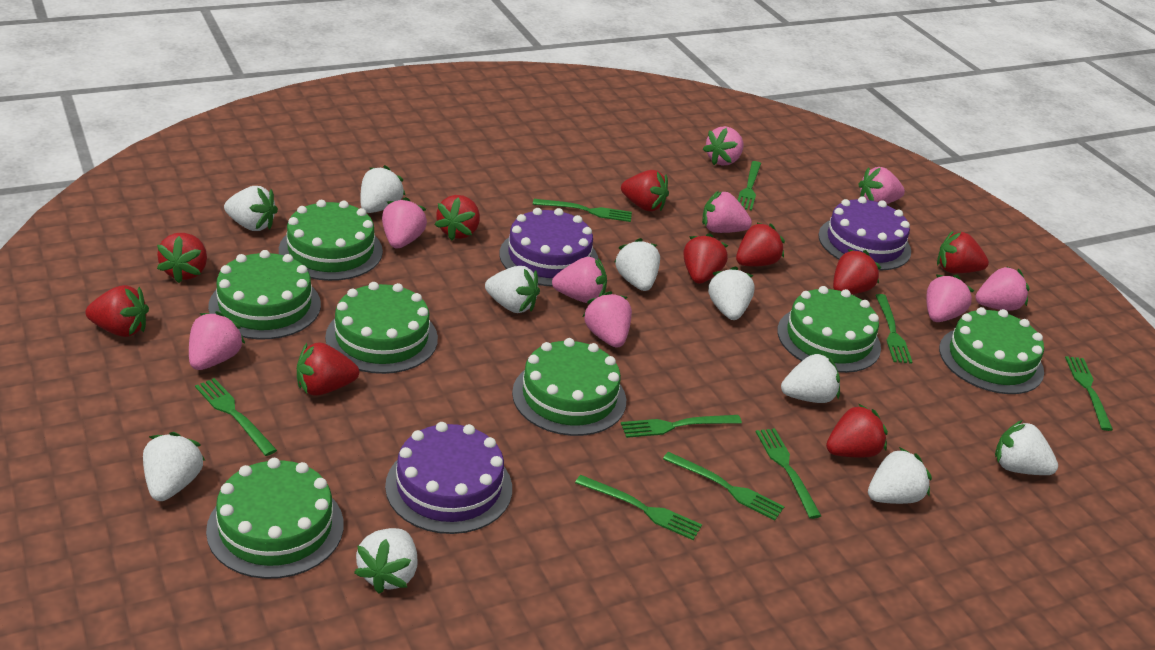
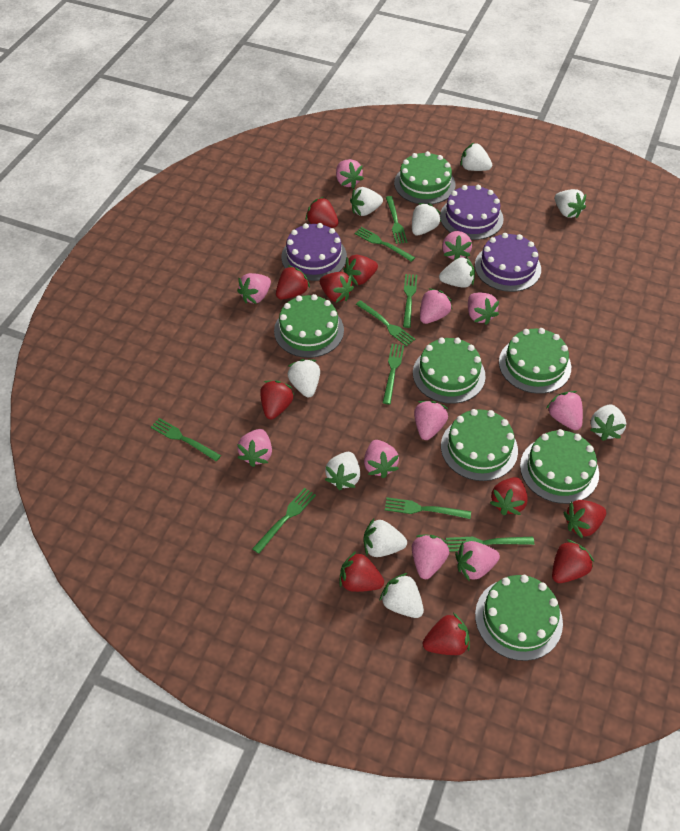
pink strawberry: [189,311,245,370] [382,197,427,248] [552,257,607,303] [583,291,632,348] [702,191,752,233] [703,126,744,166] [858,167,905,204] [926,275,974,322] [975,266,1029,311] = 9 -> [237,273,271,304] [237,429,272,467] [336,159,364,188] [364,440,399,478] [412,534,449,579] [414,401,448,440] [420,288,452,324] [442,231,472,260] [455,541,500,581] [468,293,499,325] [546,391,583,430] = 11

